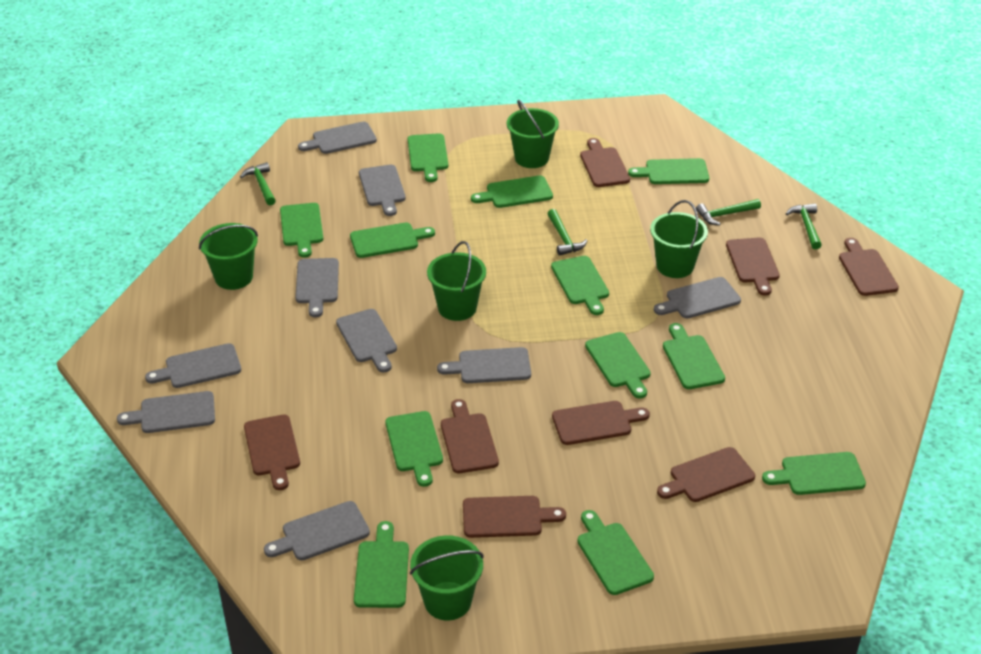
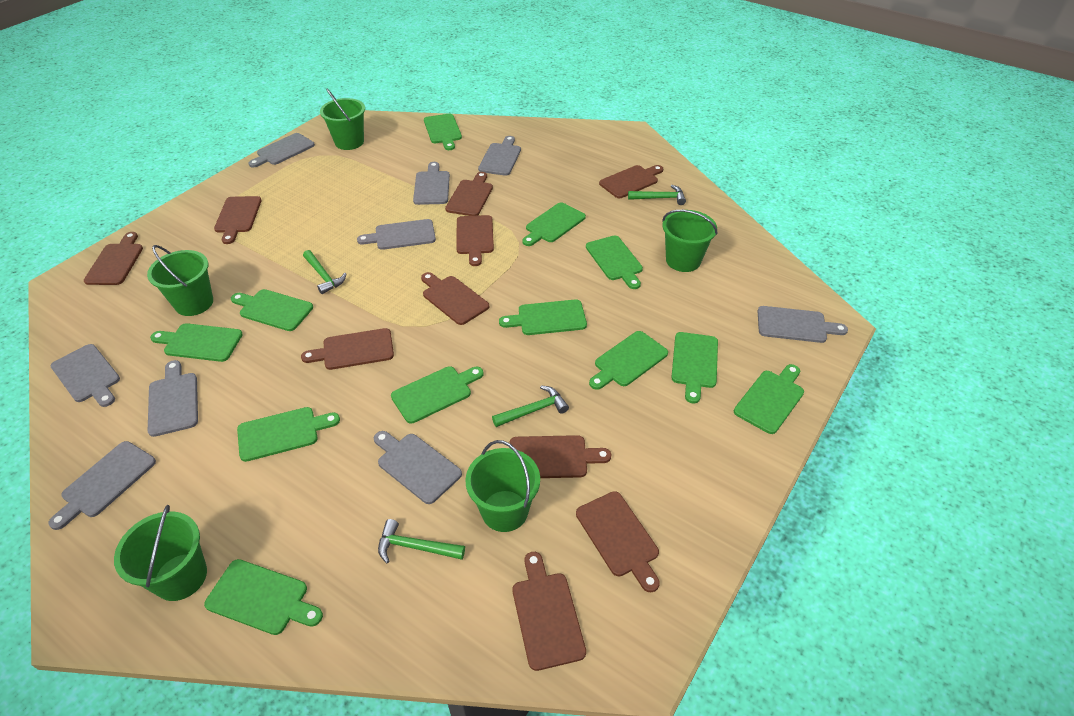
brown cutting board: [244,415,300,490] [441,399,499,473] [463,496,566,538] [552,401,650,445] [580,138,630,187] [657,447,755,502] [726,238,780,296] [839,238,899,296] = 8 -> [84,232,143,285] [214,196,262,244] [301,328,394,370] [421,272,489,325] [445,172,493,216] [456,215,494,266] [510,435,611,478] [513,552,586,671] [576,491,660,592] [599,165,663,198] = 10

